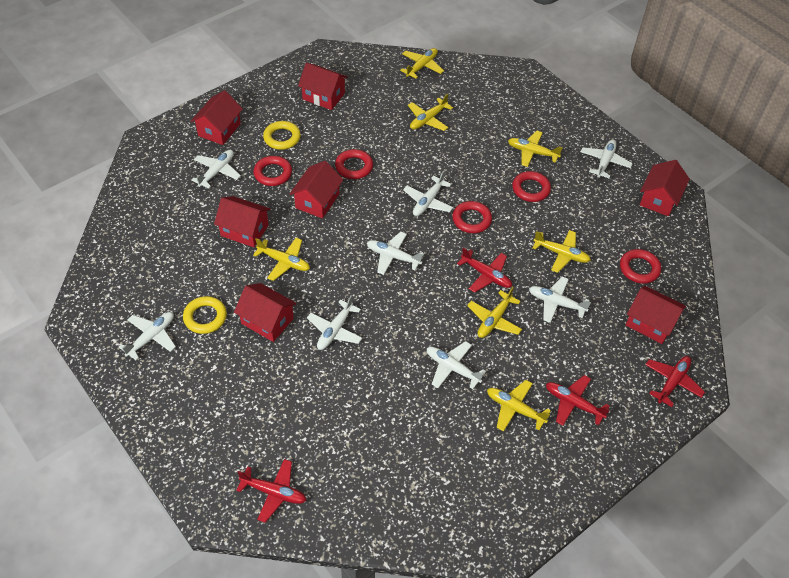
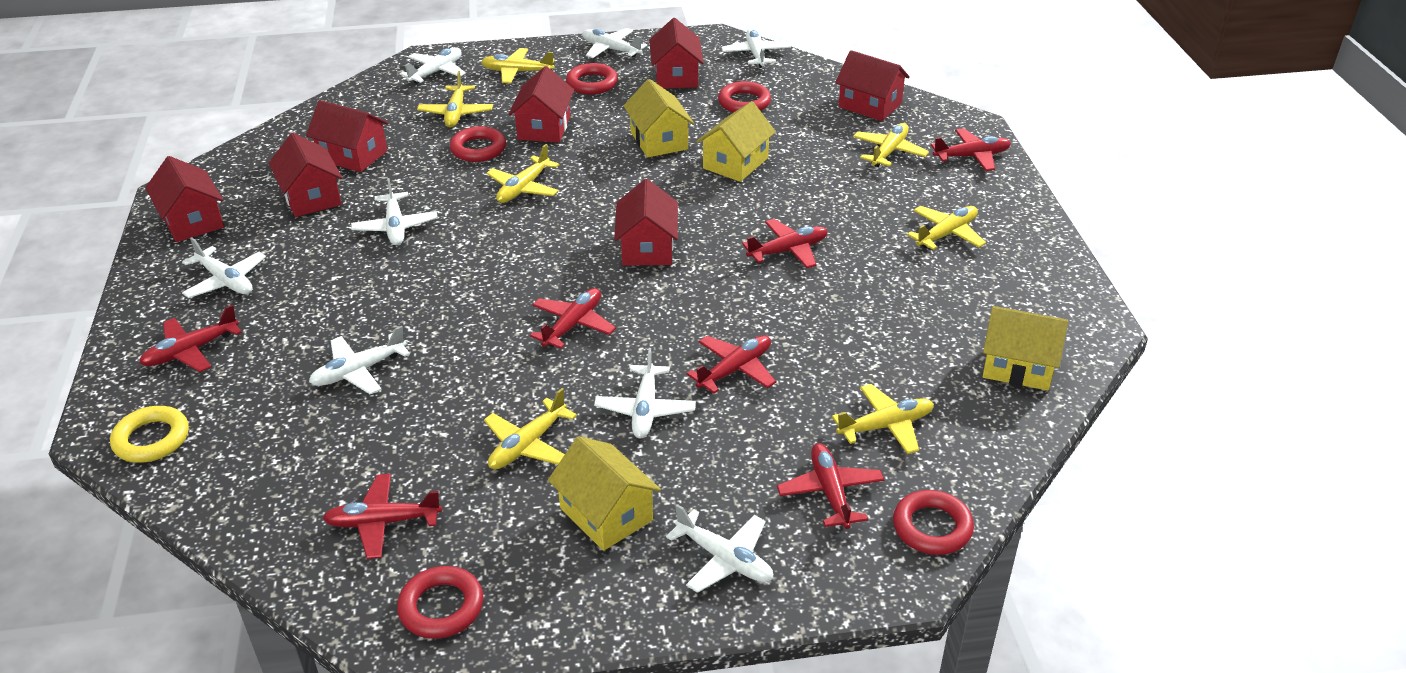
red plane: [236,459,306,523] [457,247,512,293] [546,375,610,426] [645,356,705,407] = 4 -> [139,305,242,372] [323,474,442,559] [530,288,616,349] [687,335,776,394] [742,219,828,268] [777,443,884,529] [931,128,1011,171] = 7
yellow house: none = 0 -> [548,436,661,551] [624,79,694,158] [696,101,776,182] [983,306,1068,391] = 4
yellow ring: [183,296,227,334] [263,121,301,150] = 2 -> [110,406,189,463] = 1

